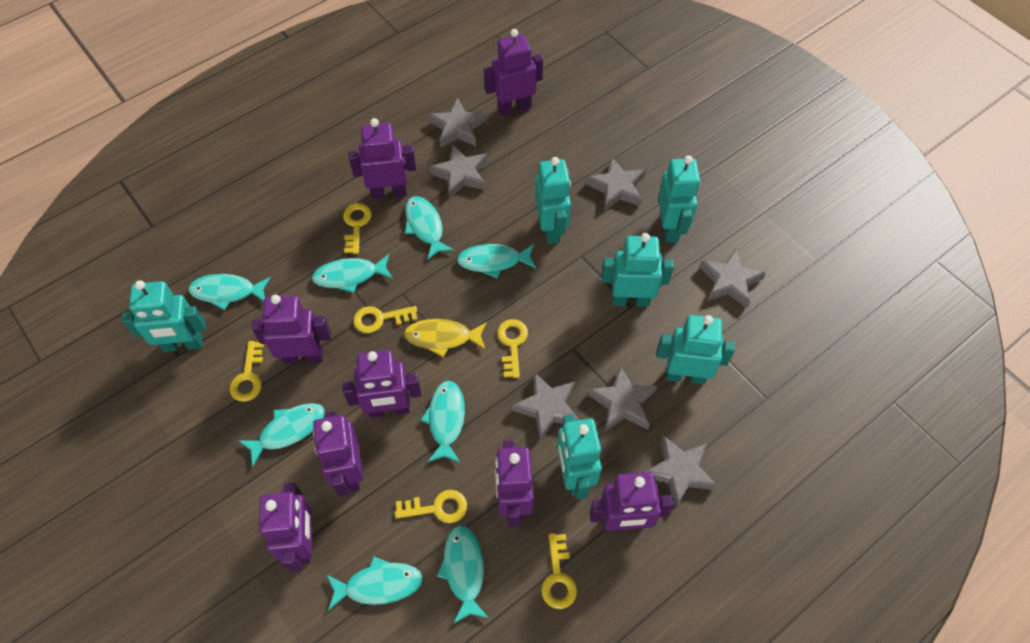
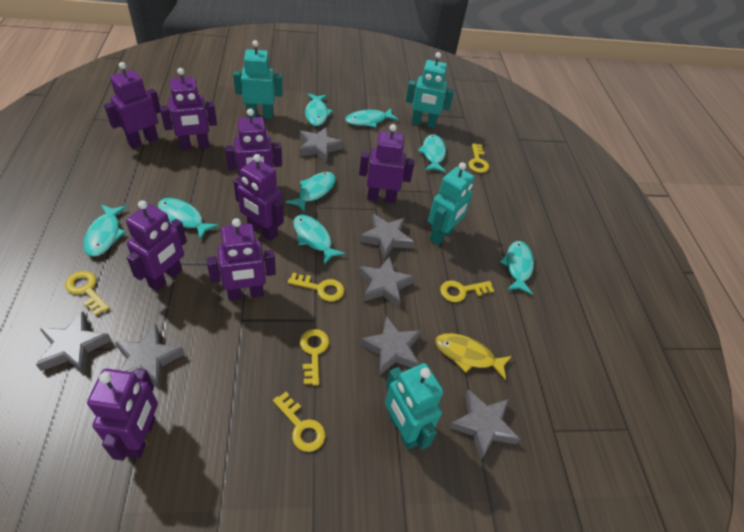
turquoise robot: [122,280,206,352] [535,157,571,244] [557,414,602,500] [601,233,674,306] [657,315,735,385] [658,155,700,243] = 6 -> [233,40,283,119] [385,363,443,450] [406,52,454,128] [428,162,475,245] = 4

